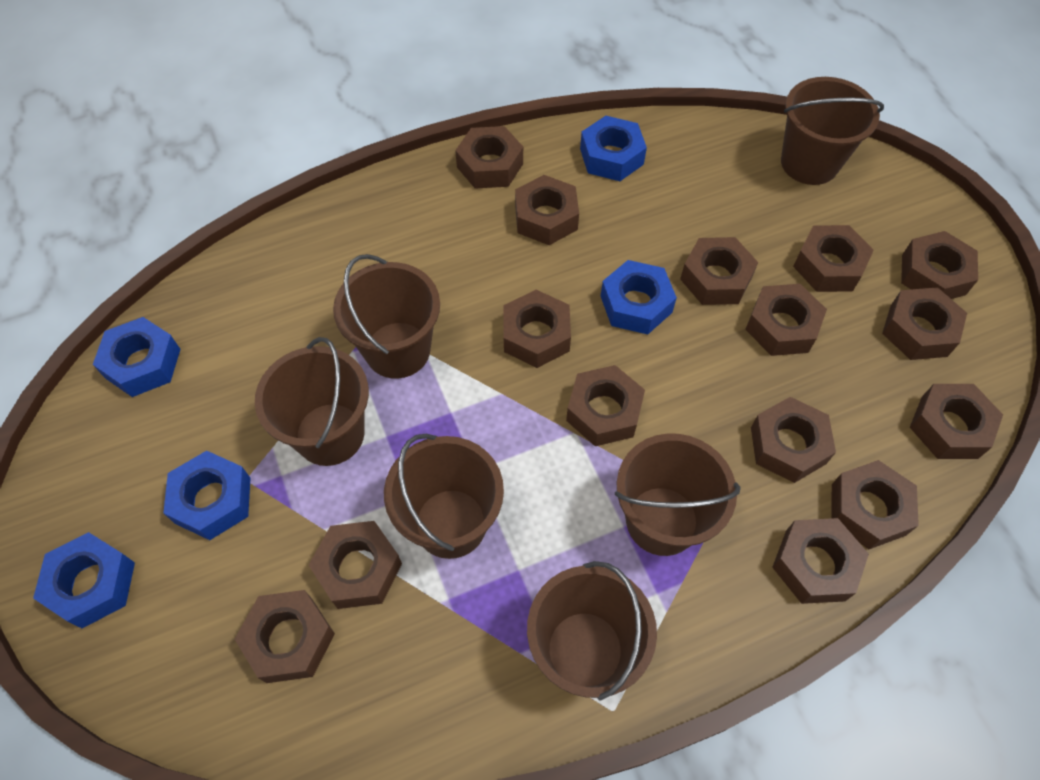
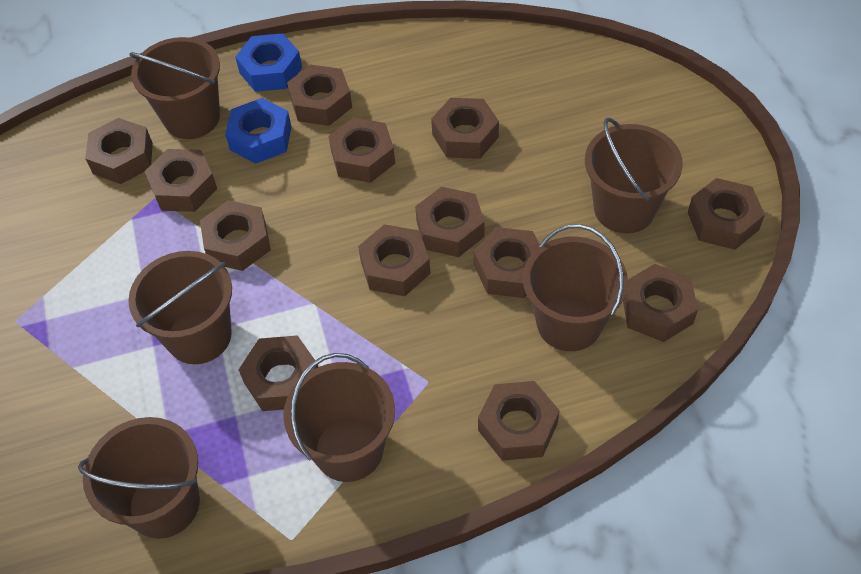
blue nut: [33,532,135,628] [93,317,180,397] [163,451,251,540] [580,116,647,181] [601,260,677,334] = 5 -> [225,98,291,164] [235,33,302,92] = 2
brown nut: [235,590,335,683] [309,521,402,609] [455,126,523,189] [503,290,571,368] [515,175,579,245] [566,365,645,446] [680,237,758,305] [745,284,827,356] [751,397,836,483] [772,518,869,604] [793,225,874,292] [831,460,919,549] [882,287,967,360] [901,231,978,299] [910,384,1003,459] = 15 -> [85,118,153,184] [144,149,217,212] [200,200,271,271] [239,335,318,411] [287,65,352,126] [328,117,395,183] [358,224,431,296] [415,187,485,257] [431,98,499,159] [474,227,540,298] [478,381,560,461] [623,264,698,342] [688,178,765,250] = 13

